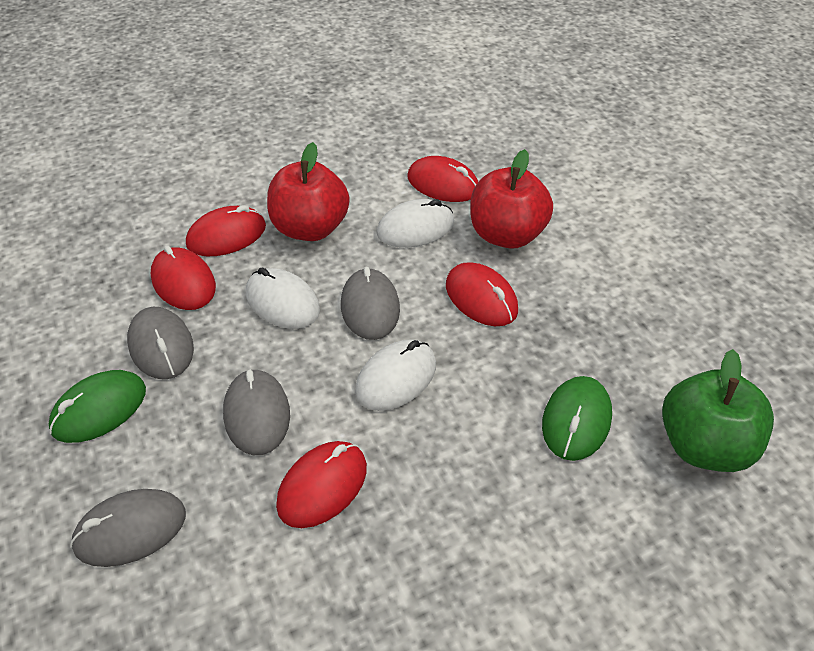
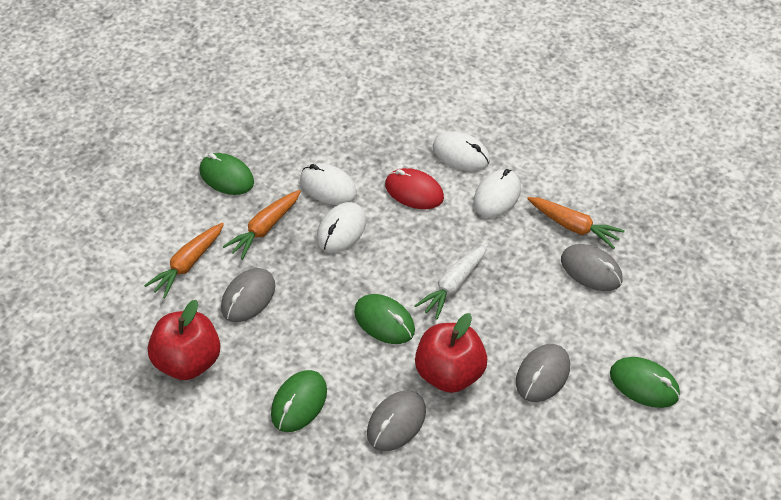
green apple: [662,349,774,472] = 1 -> none = 0
green mouse: [49,370,146,443] [542,376,612,461] = 2 -> [199,153,254,195] [271,370,327,432] [354,294,415,344] [610,357,680,408] = 4
orange carrot: none = 0 -> [144,223,224,298] [222,190,301,260] [527,197,625,249] = 3
red mouse: [150,245,216,310] [186,205,266,256] [276,441,367,528] [407,156,478,202] [446,262,518,326] = 5 -> [385,168,444,209] = 1
white carrot: none = 0 -> [414,244,488,320] = 1
white mouse: [246,268,320,329] [355,340,436,411] [377,199,454,248] = 3 -> [300,163,357,205] [316,202,366,253] [433,131,490,171] [473,169,521,218] = 4

